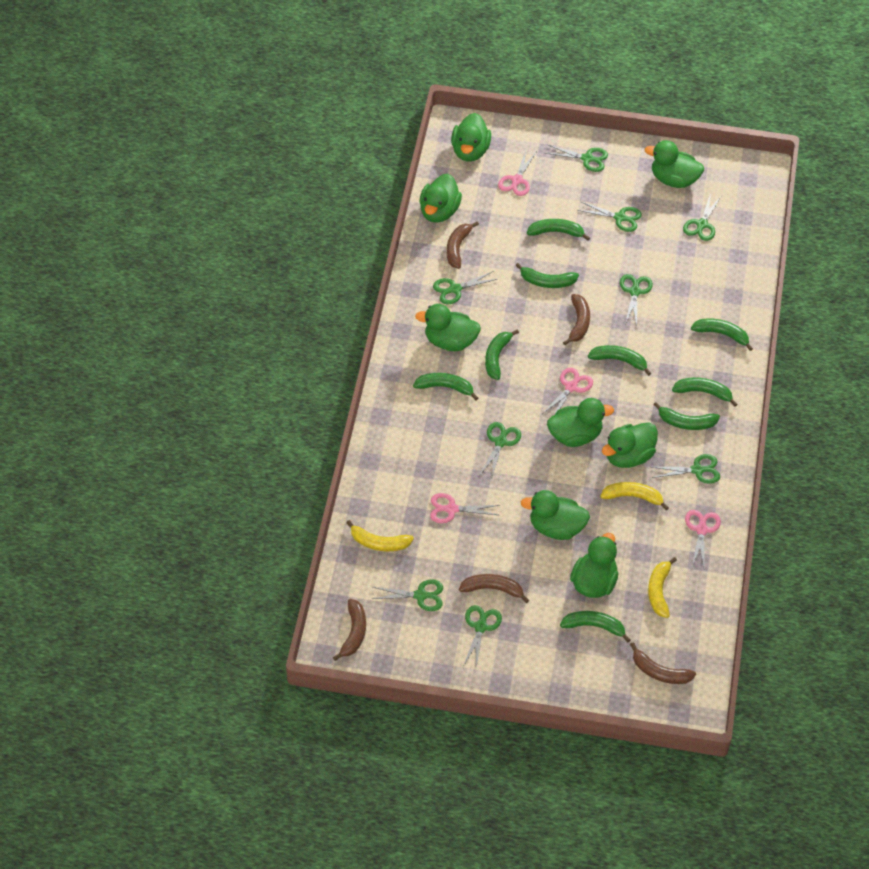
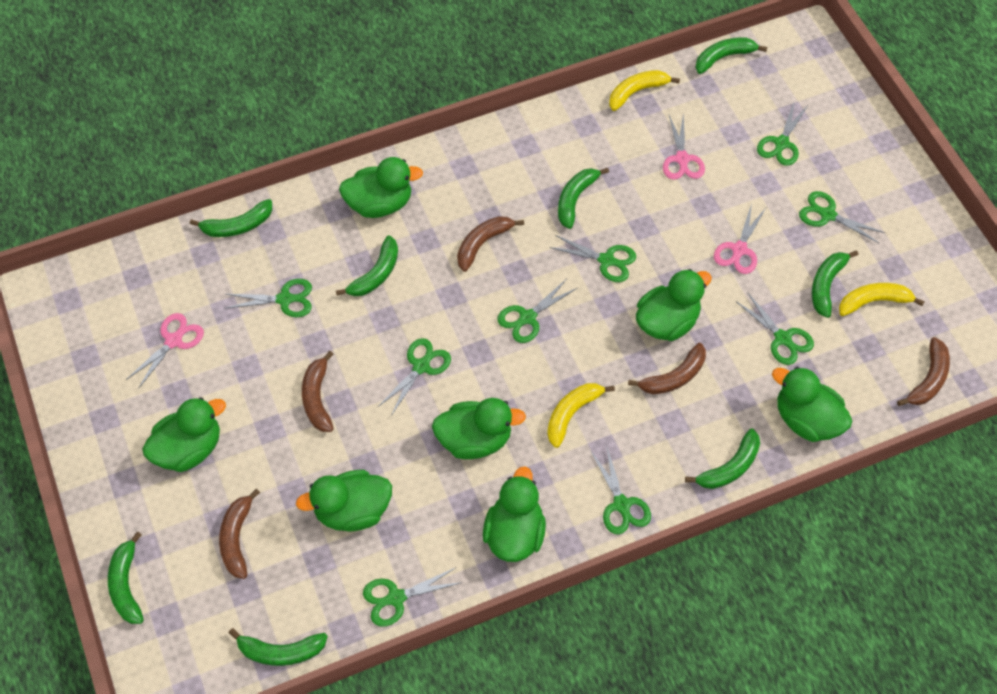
green banana: [413,373,478,400] [485,329,519,380] [515,263,579,288] [527,219,590,241] [560,611,631,642] [588,345,651,376] [653,402,720,430] [672,378,738,407] [691,319,753,351] = 9 -> [108,531,144,624] [190,199,273,237] [229,628,328,666] [336,235,398,296] [558,168,609,229] [685,429,760,489] [695,37,767,74] [812,250,858,318] = 8
green duck: [415,304,481,351] [419,174,462,223] [451,113,491,162] [521,490,590,540] [547,398,614,447] [570,533,619,598] [602,422,658,468] [645,140,704,188] = 8 -> [142,397,226,472] [296,470,392,531] [339,157,423,218] [432,398,526,459] [483,467,546,562] [636,269,712,341] [772,367,852,442] = 7
pink scissors: [430,493,500,523] [498,151,536,196] [542,367,593,414] [685,510,721,567] = 4 -> [126,313,204,389] [663,113,705,180] [714,204,766,274] = 3

